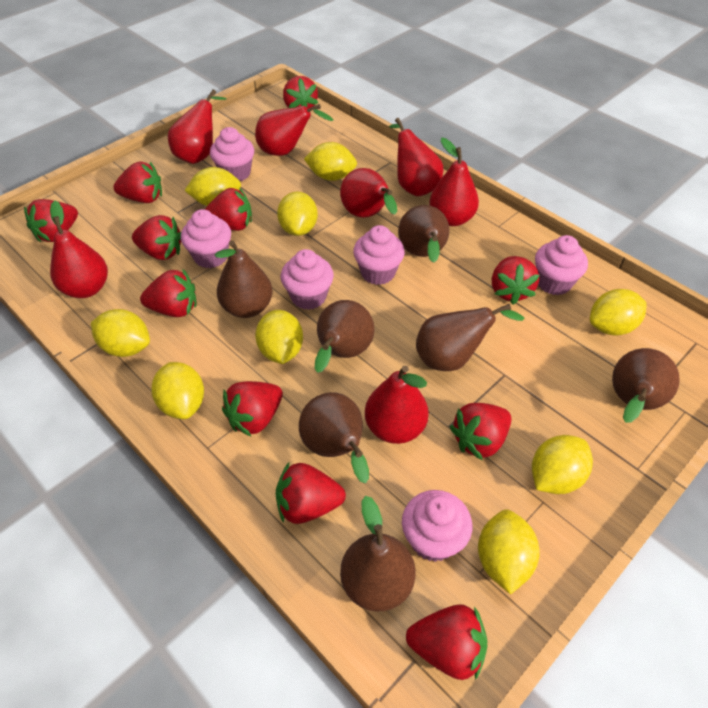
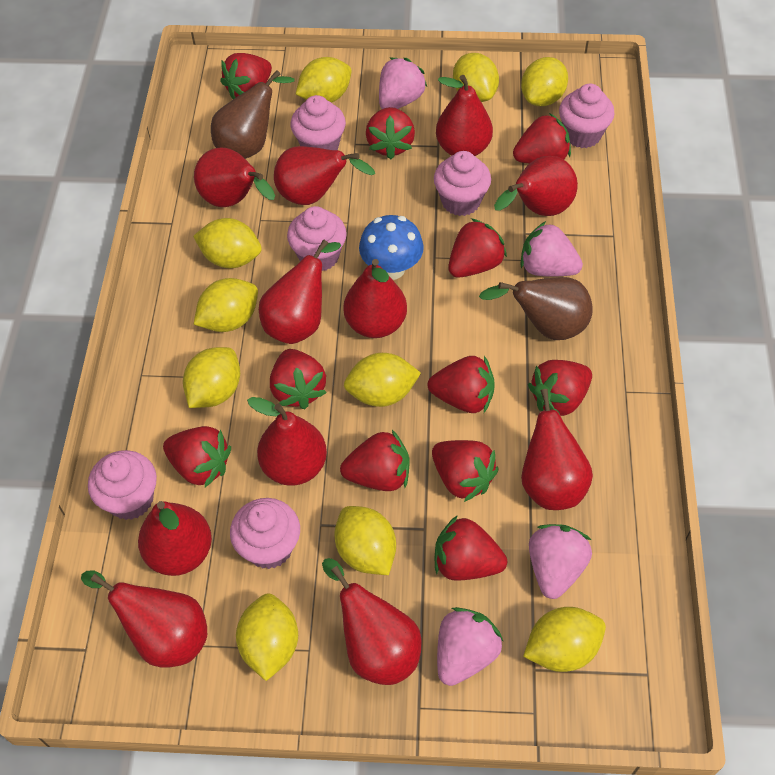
blue mushroom: none = 0 -> [359,215,424,280] = 1
brown pear: [215,240,272,318] [299,392,369,483] [315,300,375,373] [340,496,415,612] [398,205,449,263] [416,303,524,371] [612,348,680,423] = 7 -> [211,70,295,159] [479,277,593,340] = 2
pink strawberry: none = 0 -> [379,58,427,109] [437,607,504,686] [521,221,583,277] [529,524,592,599] = 4
red pear: [50,201,108,298] [168,89,227,164] [255,104,333,156] [340,168,397,218] [365,366,429,444] [389,118,444,196] [429,138,479,226] = 7 -> [81,571,207,667] [138,501,212,576] [194,148,275,207] [247,397,327,486] [259,239,341,344] [274,146,375,205] [322,558,421,685] [343,259,407,338] [436,75,493,156] [494,156,578,216] [521,384,593,510] = 11
yellow lemon: [91,309,150,357] [151,362,204,419] [184,167,241,206] [255,310,303,364] [277,192,318,236] [304,142,357,181] [478,510,540,595] [532,435,593,494] [590,289,647,336] = 9 -> [183,347,240,408] [193,218,262,268] [193,278,258,332] [236,594,298,681] [296,57,351,103] [334,506,396,575] [344,353,421,407] [453,53,499,102] [521,57,568,106] [523,607,606,672] = 10

